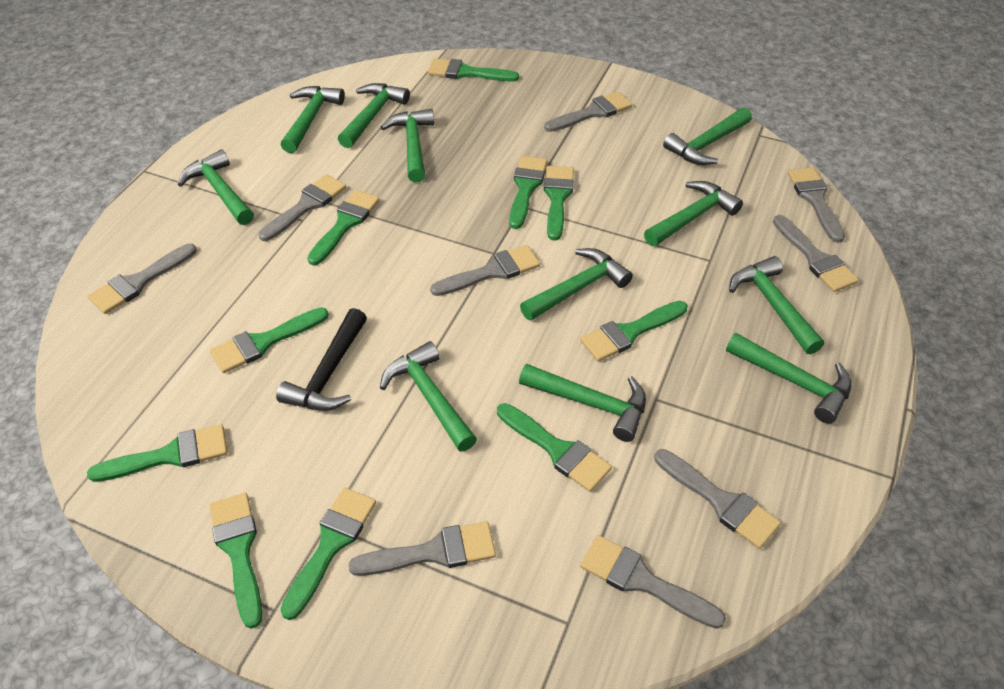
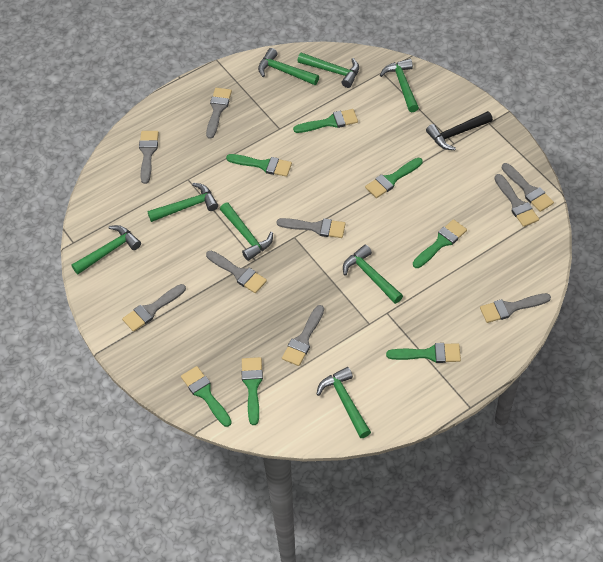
green brush: [87,424,228,482] [209,493,262,629] [210,307,329,373] [280,487,376,620] [307,190,380,265] [428,58,519,81] [497,403,612,492] [509,156,547,229] [544,166,574,241] [580,301,687,361] = 10 -> [181,366,232,427] [226,154,292,177] [242,357,263,425] [293,109,358,133] [365,158,423,198] [386,343,461,363] [413,219,467,268] = 7
green hammer: [178,150,254,225] [281,86,345,153] [338,83,410,148] [380,341,477,451] [381,109,434,183] [519,364,646,442] [520,248,633,321] [644,181,743,246] [663,108,752,165] [726,333,852,424] [729,256,824,354] = 11 -> [71,225,141,274] [147,183,218,222] [220,203,273,261] [258,48,319,85] [297,53,359,88] [316,367,371,438] [343,245,403,304] [380,59,419,112] = 8

